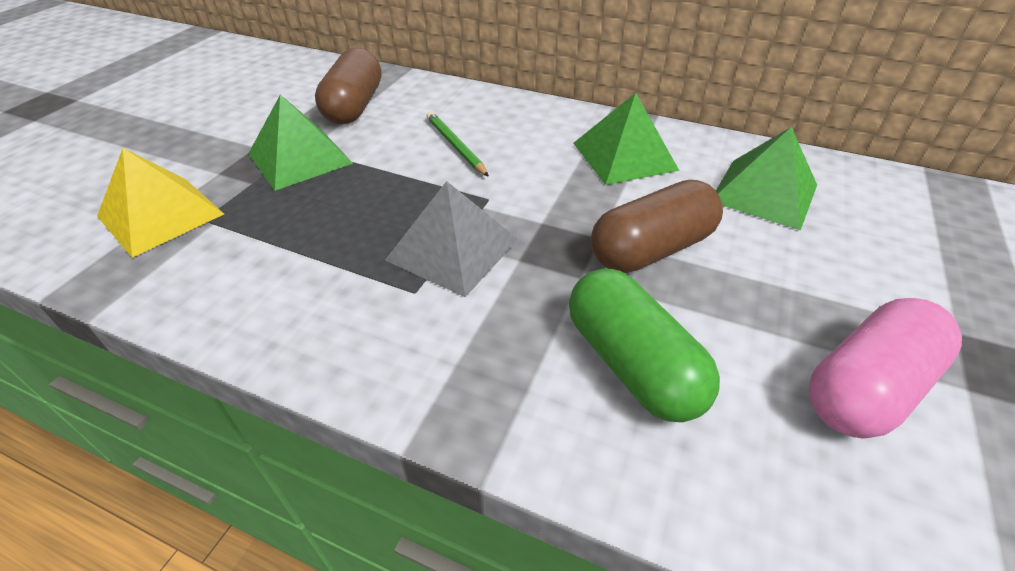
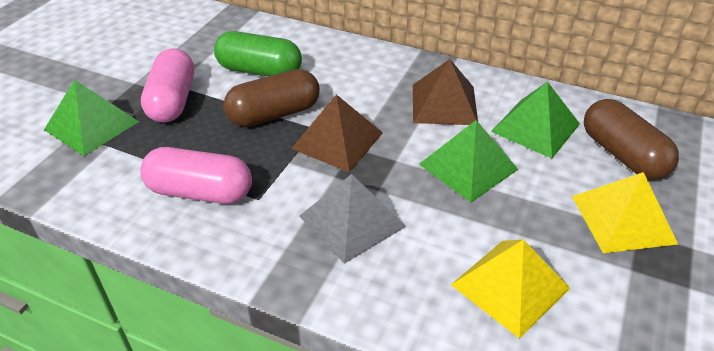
brown pyramid: none = 0 -> [291,94,383,172] [413,59,478,125] = 2
green pencil: [427,112,489,177] = 1 -> none = 0
pink capsule: [809,298,962,439] = 1 -> [140,147,252,204] [141,48,194,123] = 2
yellow pyramid: [97,148,224,258] = 1 -> [451,239,570,339] [572,172,678,253] = 2

